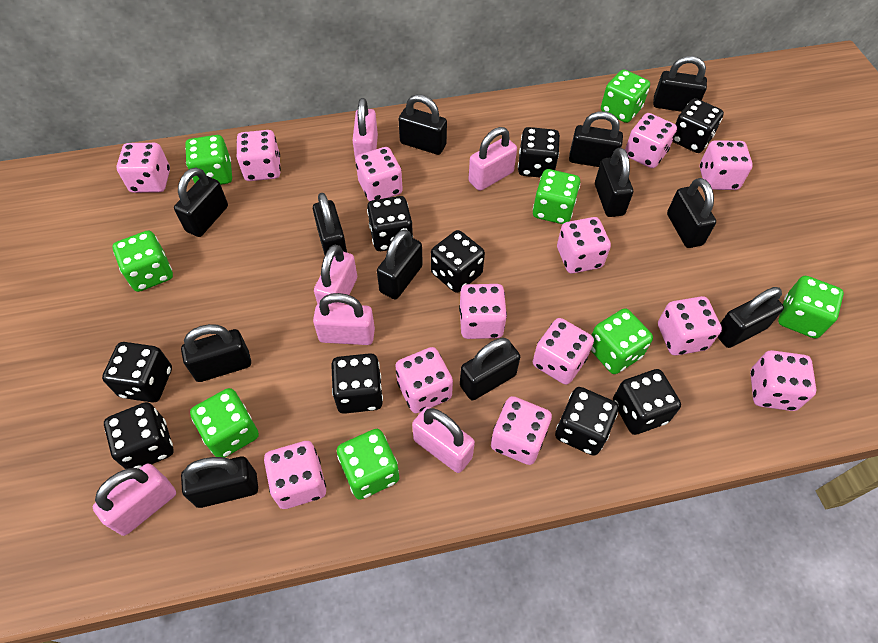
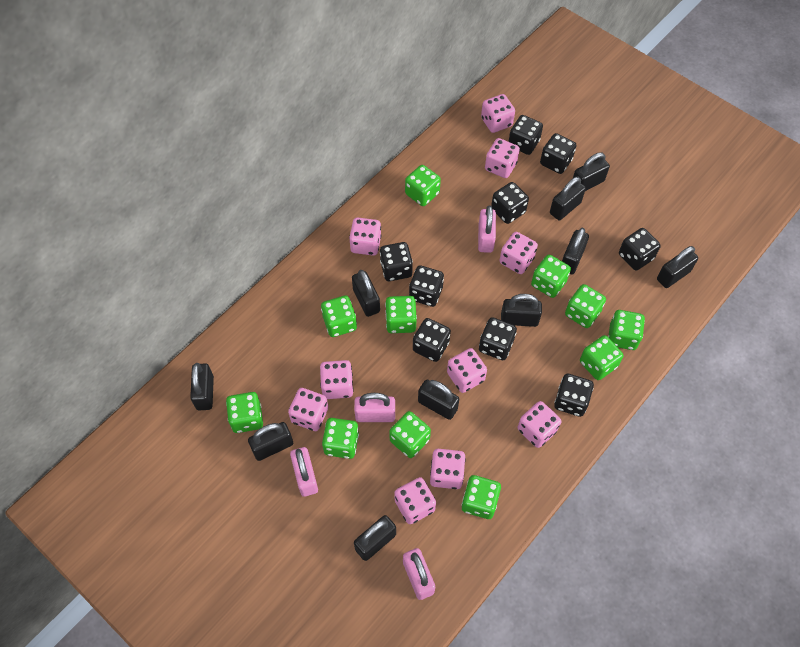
black padlock: [174,167,228,237] [181,324,251,382] [181,456,258,508] [313,193,347,255] [377,229,423,299] [399,94,447,155] [460,338,520,400] [569,111,623,167] [595,148,633,217] [653,56,707,112] [667,178,716,248] [718,287,784,348] = 12 -> [190,363,214,410] [248,422,293,461] [352,270,380,317] [354,515,396,561] [418,380,459,420] [501,294,542,327] [550,177,586,220] [562,228,589,274] [573,152,610,191] [657,246,698,288] = 10
green dice: [112,231,173,292] [185,135,232,185] [190,388,259,458] [337,429,399,499] [533,169,580,224] [591,308,653,374] [601,69,650,123] [778,276,844,339] = 8 -> [226,392,263,433] [321,296,357,337] [322,418,359,459] [385,296,417,333] [389,411,431,458] [405,165,441,206] [462,475,501,519] [531,255,571,298] [565,284,606,328] [580,335,623,380] [608,310,645,350] = 11
pink dice: [116,143,170,193] [237,130,281,181] [264,441,326,509] [355,147,403,202] [395,347,453,413] [459,284,507,339] [491,396,552,465] [533,318,594,385] [557,217,611,273] [625,113,677,168] [658,296,722,356] [700,140,753,190] [750,350,816,411] = 13 -> [288,388,328,431] [320,360,354,399] [349,217,381,256] [394,477,436,524] [430,449,466,489] [447,348,487,393] [481,94,515,133] [485,138,520,178] [499,232,538,274] [518,401,561,448] = 10
pink padlock: [93,464,176,536] [313,293,375,345] [314,245,357,304] [352,98,378,162] [412,407,475,473] [468,127,517,191] = 6 -> [290,447,318,497] [354,393,395,422] [403,548,435,600] [478,205,496,253] = 4

